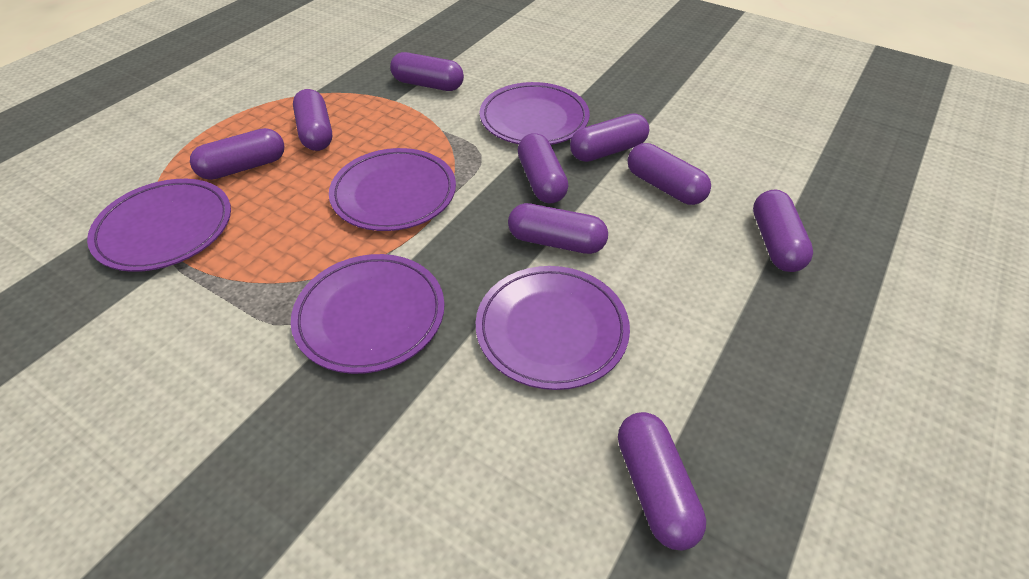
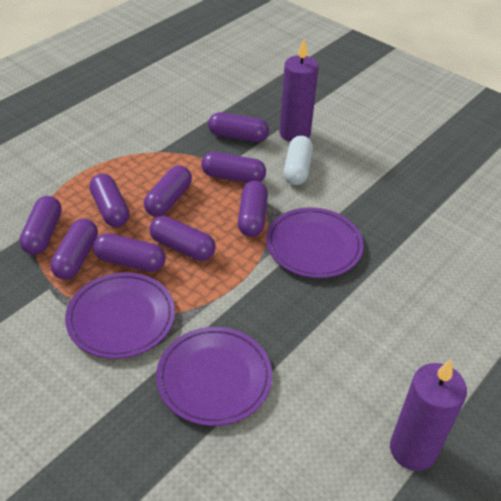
purple candle: none = 0 -> [279,39,319,142] [390,359,467,471] = 2
purple plate: [87,179,231,272] [291,254,444,374] [329,148,456,231] [476,266,630,390] [480,82,590,145] = 5 -> [65,272,175,359] [156,327,272,426] [266,207,364,278] = 3
white capsule: none = 0 -> [284,135,313,185] = 1

